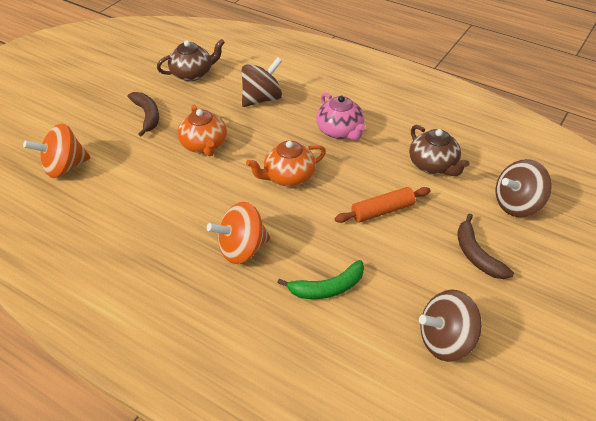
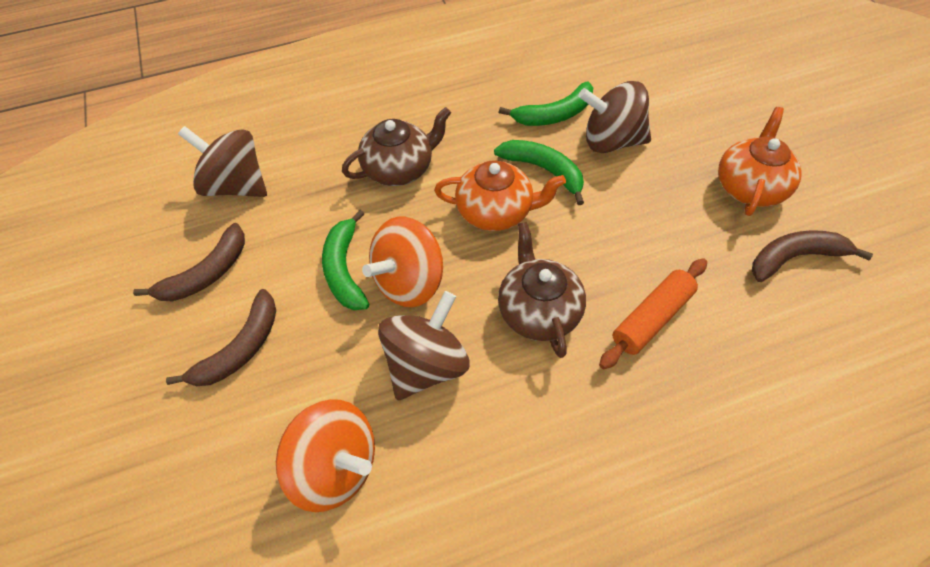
brown banana: [128,92,159,137] [457,213,514,279] = 2 -> [133,223,245,301] [166,289,276,386] [752,230,873,282] = 3
green banana: [277,260,364,299] = 1 -> [322,210,369,310] [494,140,584,205] [499,82,593,126] = 3
pink teapot: [316,93,366,140] = 1 -> none = 0

